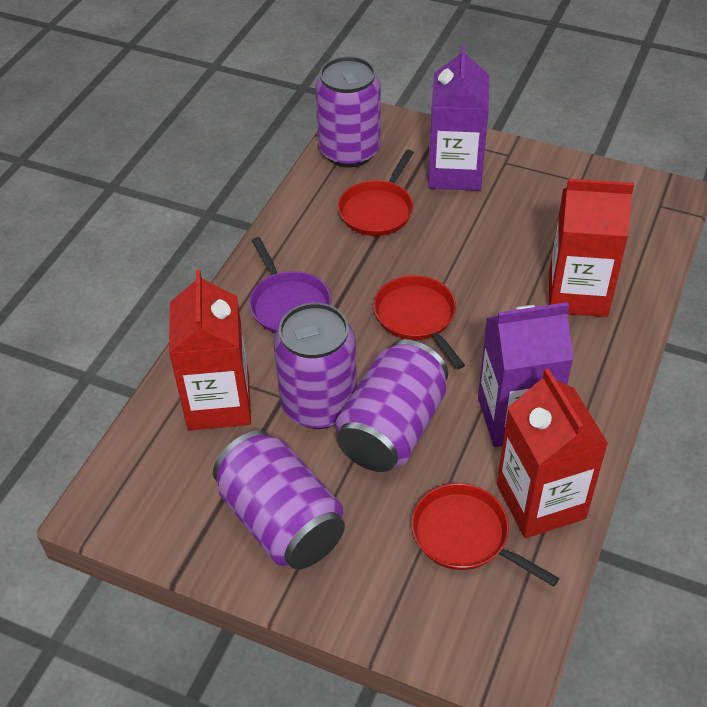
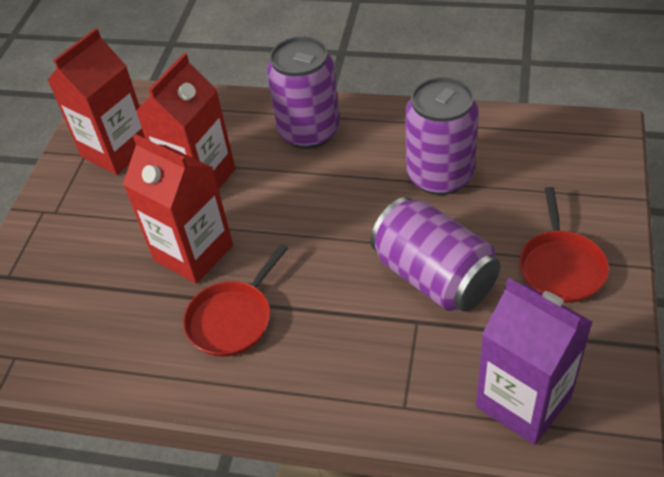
purple can: [213,430,345,570] [274,303,357,429] [315,56,381,168] [336,340,448,472] = 4 -> [267,37,340,149] [370,197,500,312] [405,77,479,195] = 3
purple carton: [428,44,489,191] [478,302,573,447] = 2 -> [476,278,592,445] = 1
purple pan: [249,237,331,333] = 1 -> none = 0
red pan: [338,150,414,236] [374,275,465,369] [412,483,559,587] = 3 -> [183,244,288,357] [519,187,609,303] = 2

